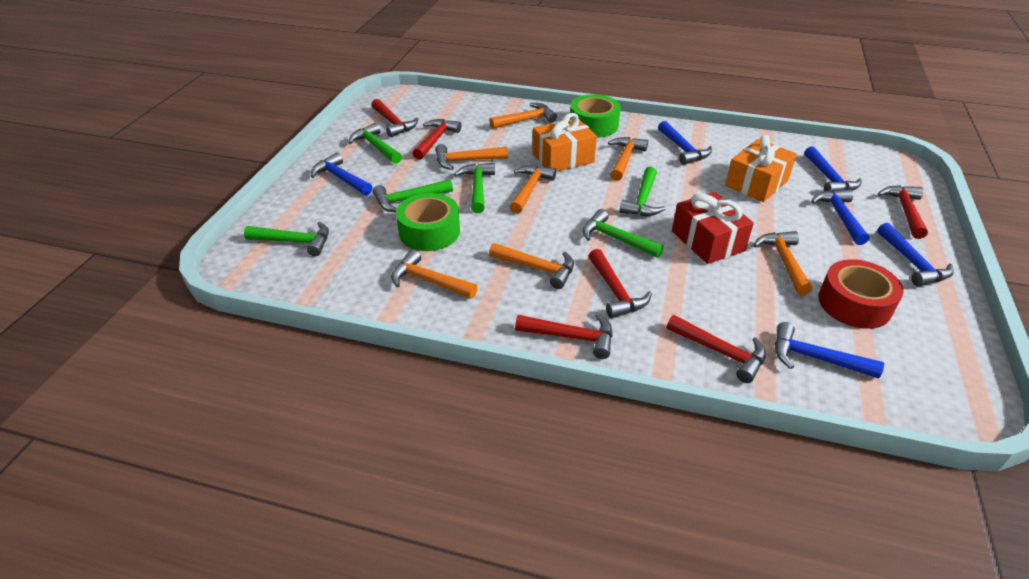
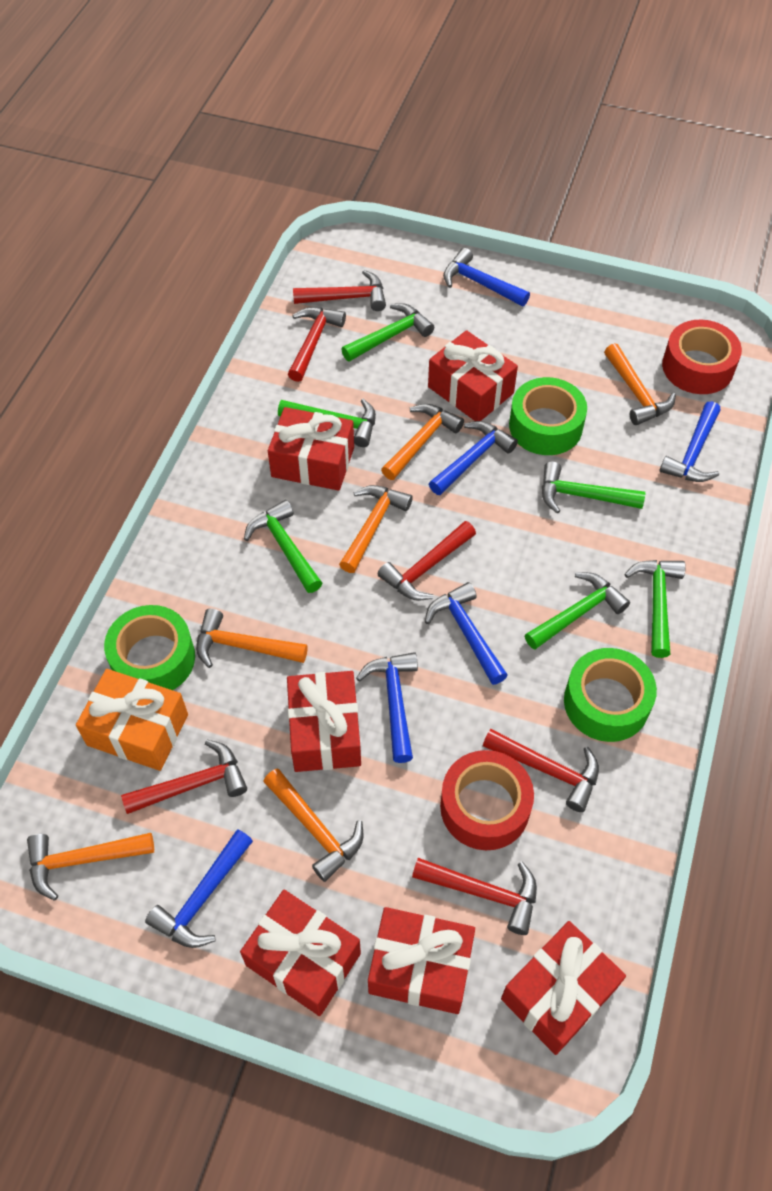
green tape: [396,193,460,251] [570,94,621,138] = 2 -> [104,605,195,690] [509,377,587,455] [564,648,657,742] = 3
orange gift: [532,113,597,172] [725,135,797,202] = 2 -> [76,669,188,771] = 1
orange hammer: [391,250,478,299] [435,144,508,170] [489,243,574,289] [490,103,557,129] [510,165,556,214] [608,137,648,181] [753,231,812,295] = 7 -> [27,833,154,900] [196,608,308,668] [263,768,363,882] [339,485,413,573] [381,404,464,480] [604,343,676,425] = 6
red gift: [672,192,754,264] = 1 -> [240,890,361,1016] [268,407,354,491] [287,671,361,772] [368,907,475,1014] [428,330,518,421] [501,921,626,1055] = 6
red tape: [818,259,903,329] = 1 -> [440,750,534,850] [662,320,742,394] = 2

